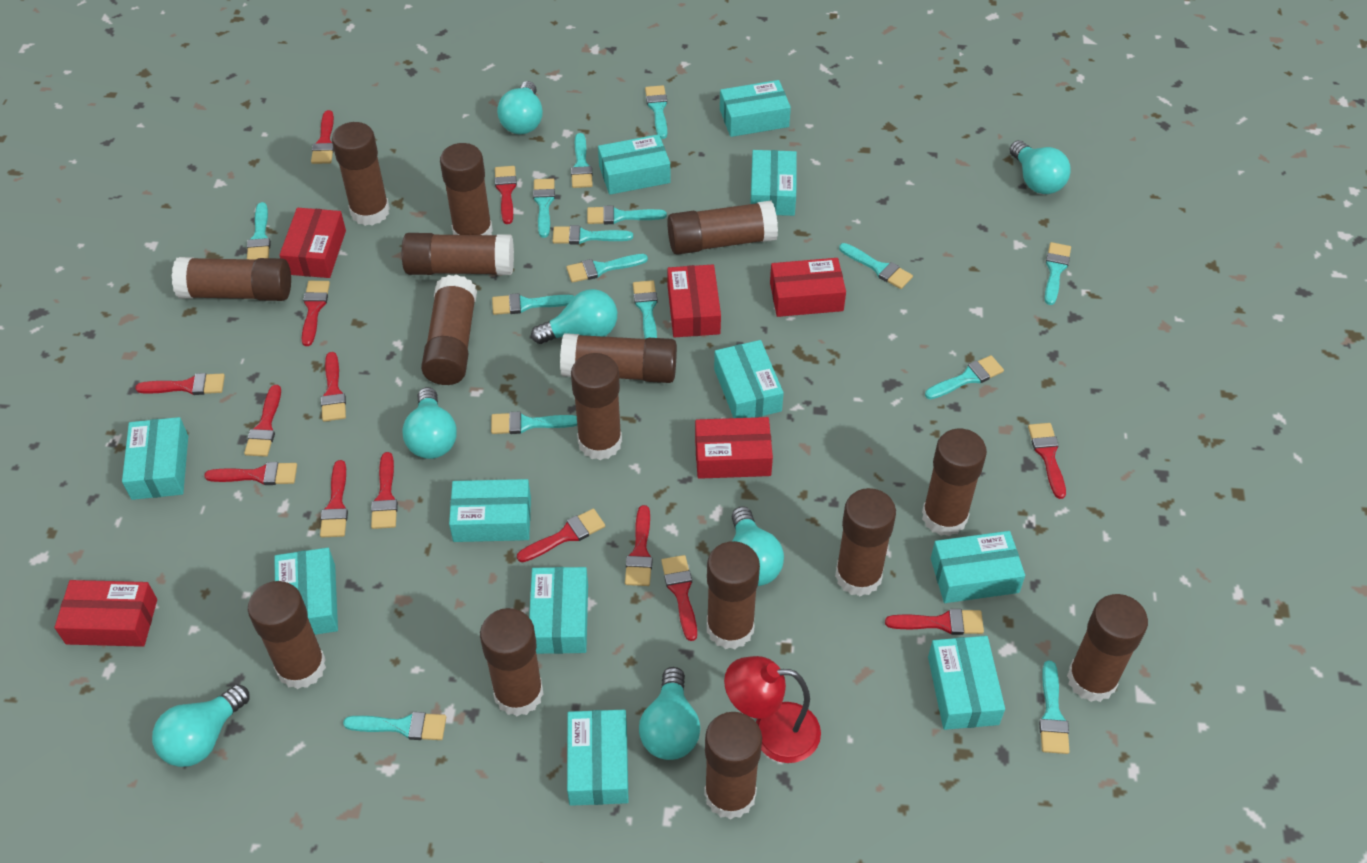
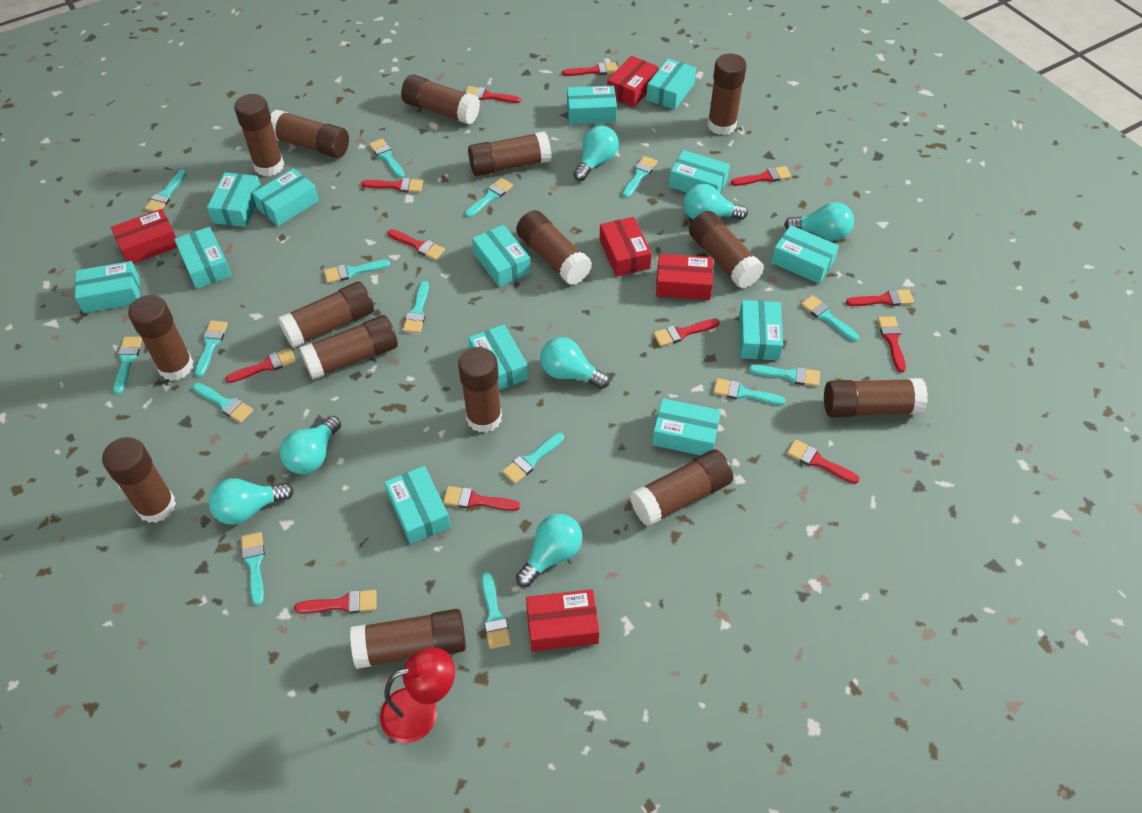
red brush: [135,373,225,395] [204,462,297,485] [244,385,281,457] [301,281,330,346] [311,110,334,164] [320,460,348,537] [321,352,346,421] [371,452,398,529] [495,166,517,224] [517,508,605,562] [625,505,653,586] [661,555,697,641] [885,609,984,635] [1028,423,1066,499] = 14 -> [225,348,296,383] [294,590,377,613] [361,178,423,192] [387,229,445,260] [443,486,520,511] [465,86,521,103] [562,62,618,76] [653,319,720,346] [731,166,792,186] [787,439,859,484] [846,289,914,306] [878,316,906,372] = 12
turquoise box: [122,417,188,500] [274,548,338,635] [449,479,531,542] [529,567,588,654] [567,710,629,806] [598,134,671,195] [714,340,784,418] [720,80,791,137] [750,150,797,216] [928,636,1005,730] [931,531,1025,603] = 11 -> [75,261,140,313] [174,227,232,289] [207,172,261,227] [252,168,319,226] [384,466,450,544] [469,324,528,390] [472,225,531,287] [567,85,617,125] [646,58,696,110] [652,398,721,455] [669,150,730,193] [739,300,783,360] [771,225,839,284] = 13

